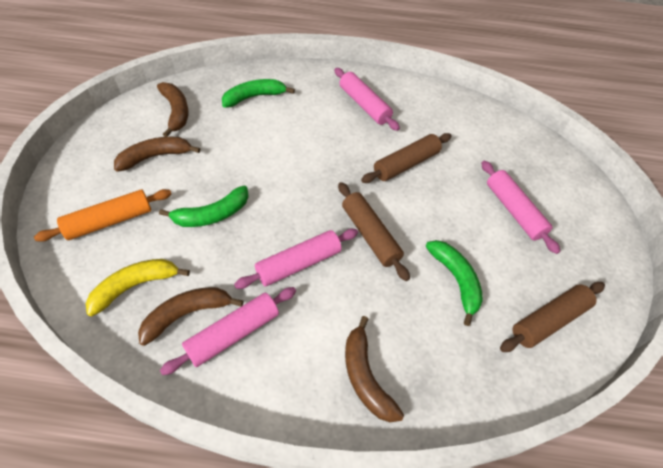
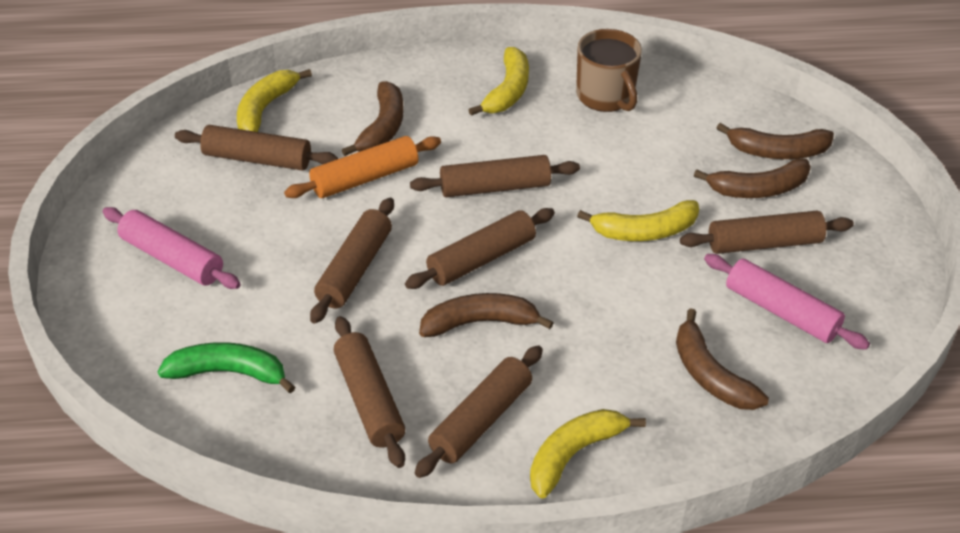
brown banana: [114,137,200,172] [138,287,244,346] [157,82,188,137] [345,316,404,422] = 4 -> [342,81,404,156] [419,293,554,337] [676,308,769,410] [694,159,811,198] [717,123,834,159] = 5
brown mug: none = 0 -> [576,29,642,112] = 1
brown rolling pin: [338,182,410,281] [361,133,451,183] [500,282,605,352] = 3 -> [175,125,338,170] [310,198,394,323] [334,316,405,468] [405,208,555,289] [410,155,580,197] [415,345,543,478] [680,211,854,254] = 7
green banana: [159,186,249,227] [222,79,295,108] [425,240,483,326] = 3 -> [158,342,295,393] = 1
pink rolling pin: [160,287,296,375] [234,229,358,289] [334,68,400,131] [481,161,560,254] = 4 -> [103,207,241,289] [704,254,870,350] = 2
yellow banana: [86,259,190,316] = 1 -> [237,69,312,132] [469,47,529,116] [530,409,646,498] [577,200,699,241] = 4

